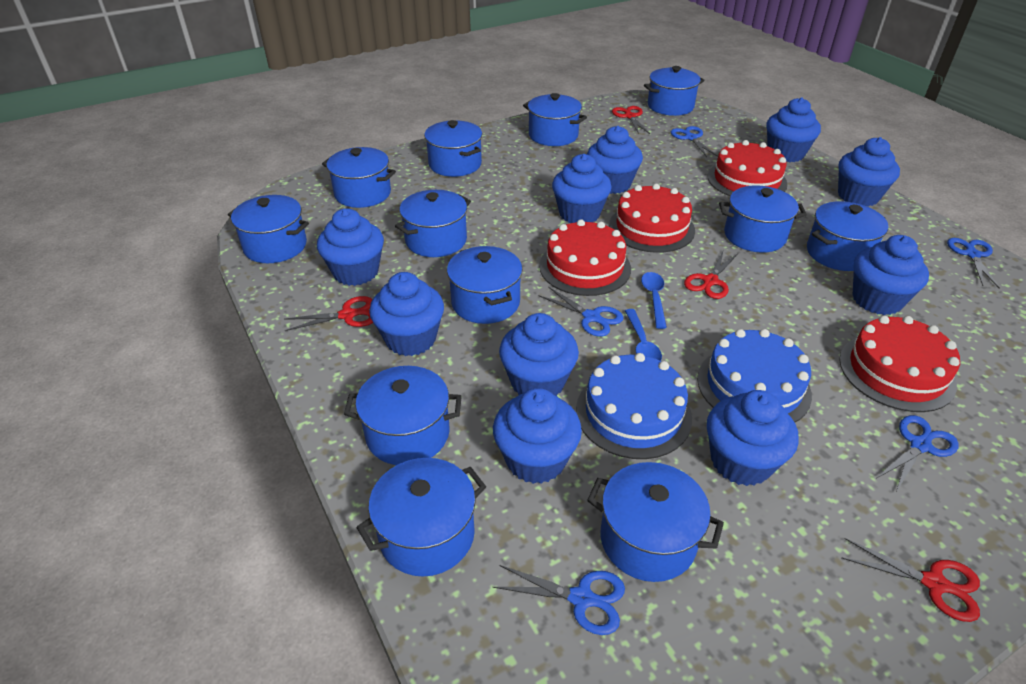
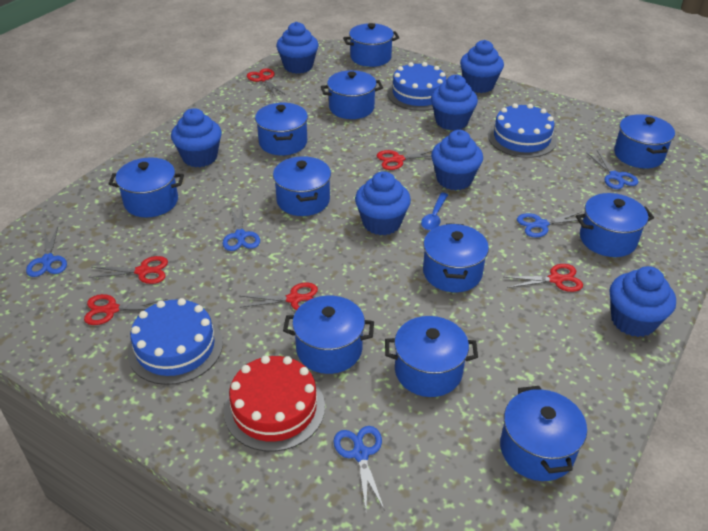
blue cake: [576,353,692,459] [697,329,812,422] = 2 -> [128,298,223,385] [387,62,446,111] [488,103,557,158] = 3
blue cupcake: [317,208,384,286] [369,272,444,356] [493,388,582,484] [499,313,579,396] [552,154,612,223] [587,126,643,194] [707,390,799,486] [766,97,821,162] [838,137,900,207] [852,235,929,315] = 10 -> [171,108,222,167] [276,22,318,74] [355,171,411,235] [431,75,478,131] [431,130,483,190] [460,40,504,93] [610,266,676,337] = 7
blue pot: [228,195,309,263] [322,147,396,208] [344,366,462,465] [356,458,486,577] [395,190,471,257] [424,120,482,177] [447,246,523,324] [523,93,587,146] [587,462,724,582] [644,66,705,116] [719,185,807,253] [807,201,888,271] = 12 -> [108,157,184,217] [255,103,308,155] [273,156,331,216] [283,296,374,374] [321,70,383,119] [343,23,400,67] [385,316,478,397] [423,223,489,292] [500,386,587,481] [576,193,654,257] [614,114,675,168] = 11
blue spoon: [625,309,662,361] [641,272,667,329] = 2 -> [421,193,448,230] = 1
red cake: [539,219,631,296] [609,184,695,253] [707,140,788,196] [839,316,960,412] = 4 -> [224,355,325,452] = 1
red scissors: [284,296,373,331] [612,106,650,134] [684,249,738,299] [841,538,980,622] = 4 -> [84,294,168,325] [89,256,168,284] [240,283,318,310] [247,68,284,95] [377,150,432,170] [504,264,583,292] = 6

